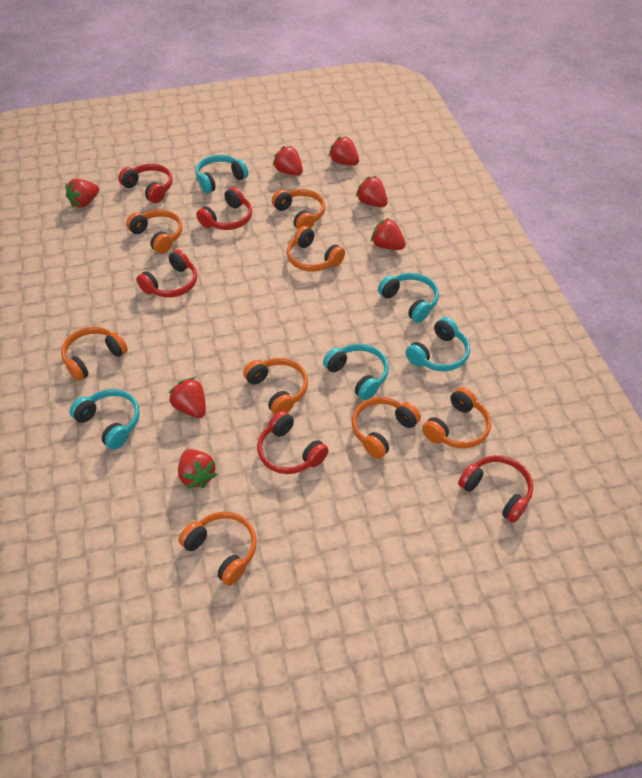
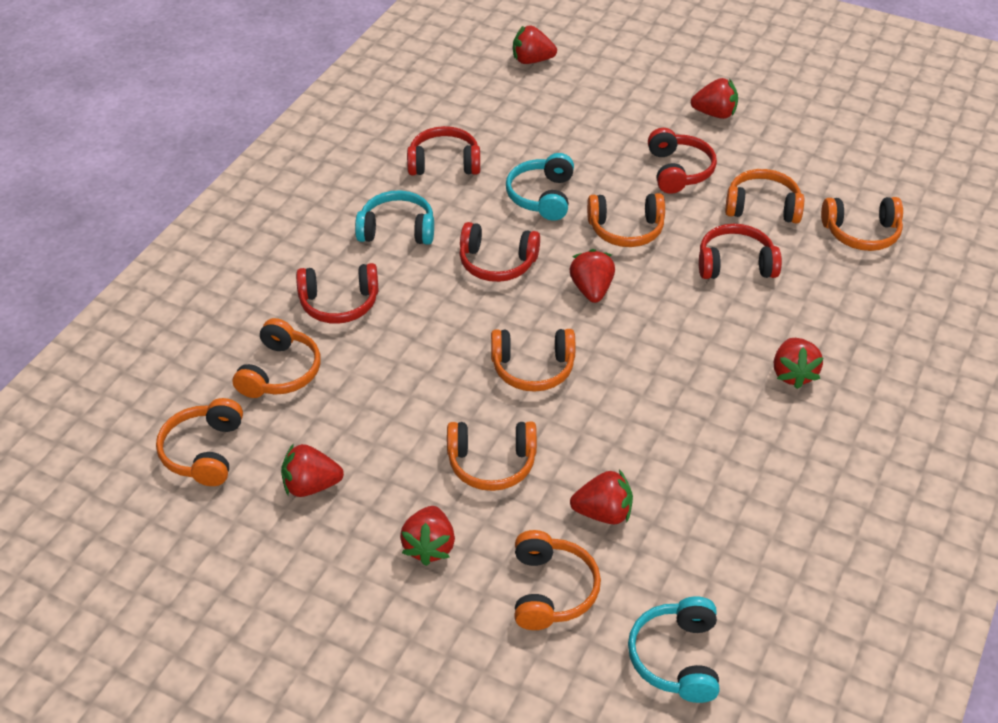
turquoise headphones: [70,389,140,450] [195,155,248,193] [323,344,389,400] [378,273,439,323] [406,317,470,371] = 5 -> [355,190,434,245] [506,153,574,221] [628,596,719,703] = 3

